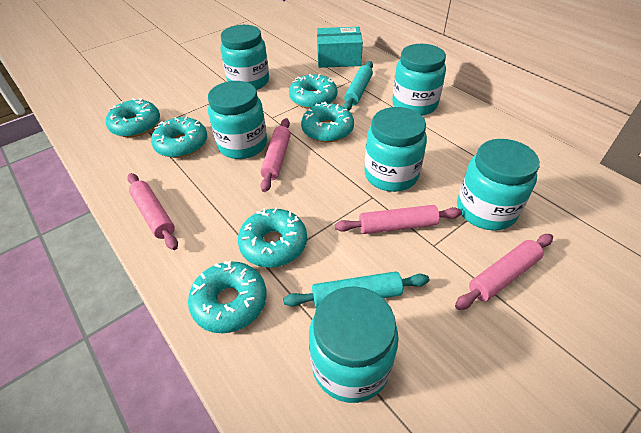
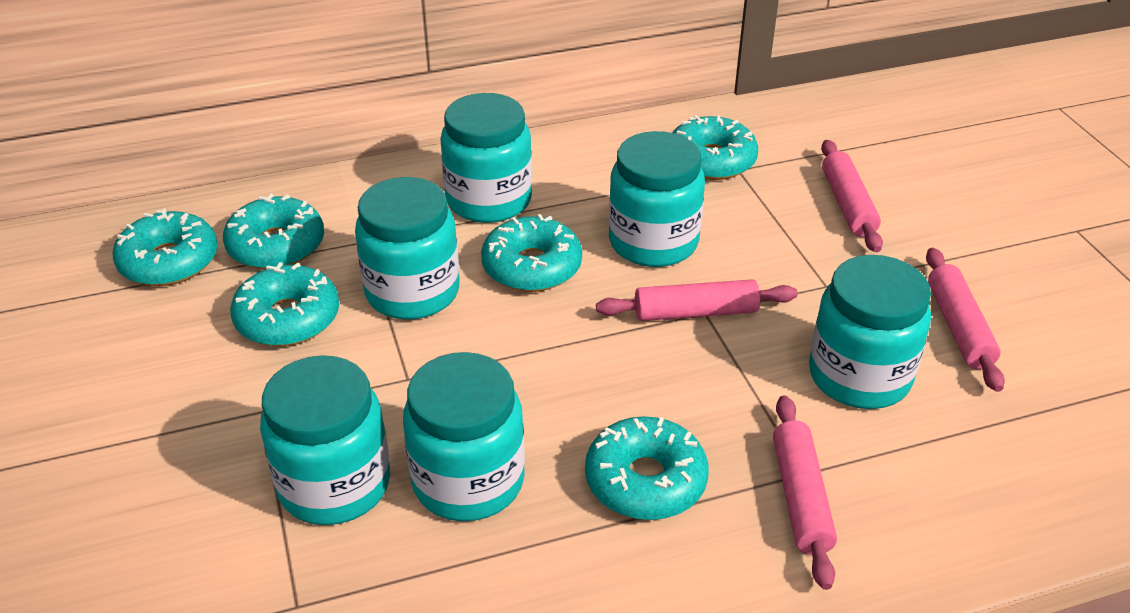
turquoise box: [317,27,363,68] = 1 -> none = 0
turquoise rolling pin: [283,271,429,308] [343,61,373,111] = 2 -> none = 0

